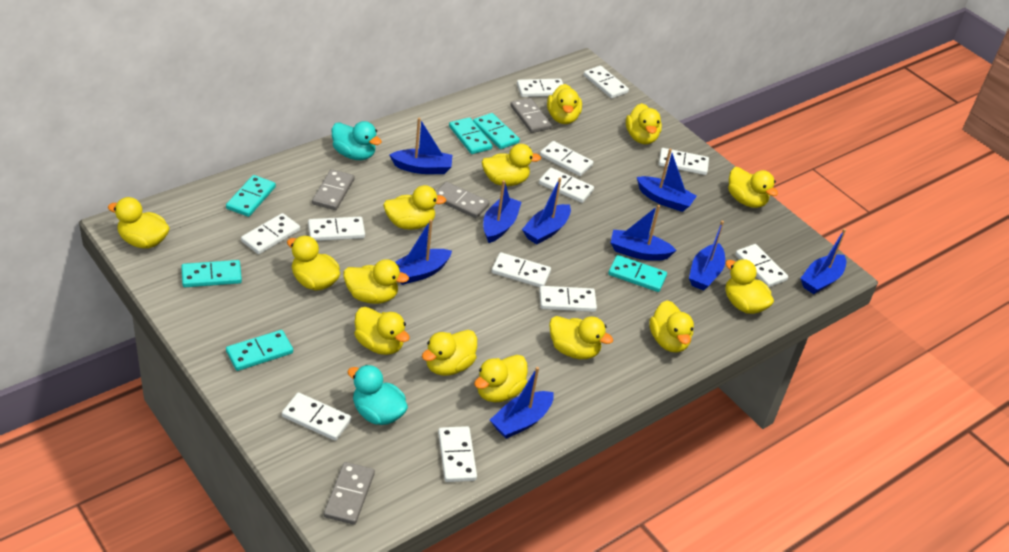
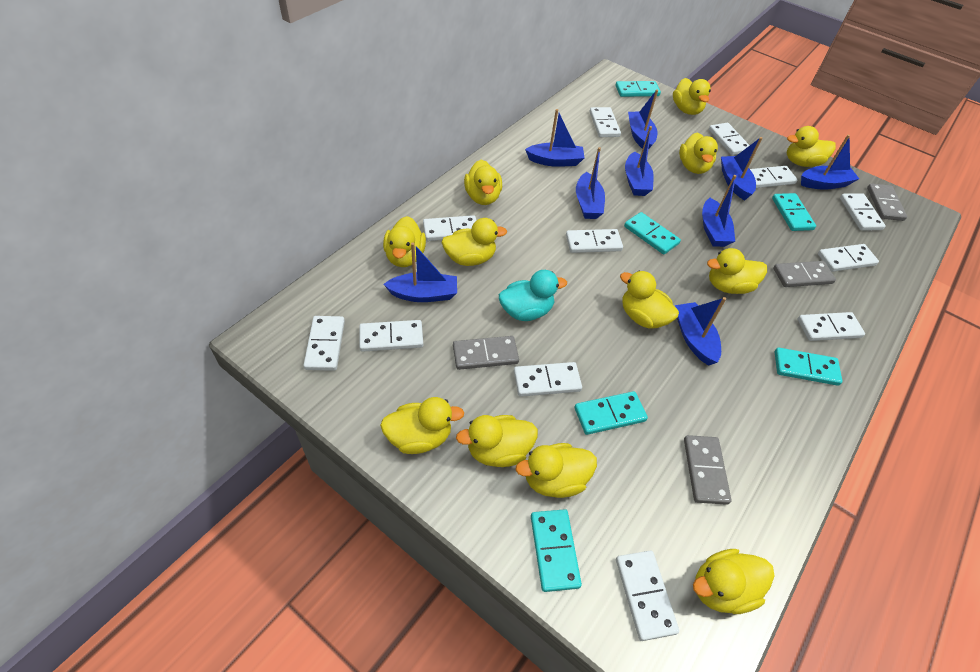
turquoise duck: [332,121,382,160] [347,365,408,425] = 2 -> [499,270,567,321] = 1
yellow duck: [108,197,170,249] [287,236,340,291] [343,259,409,304] [354,307,410,355] [383,185,446,230] [422,330,477,376] [474,355,528,402] [482,144,541,186] [547,84,582,124] [549,316,613,359] [626,103,662,144] [649,300,694,352] [725,259,774,314] [728,167,778,208] = 14 -> [380,397,464,454] [383,216,426,267] [441,218,507,266] [456,415,538,467] [464,160,502,205] [516,443,597,498] [620,271,679,329] [673,78,711,115] [679,132,718,174] [693,549,775,614] [707,248,767,294] [787,126,836,167] = 12

